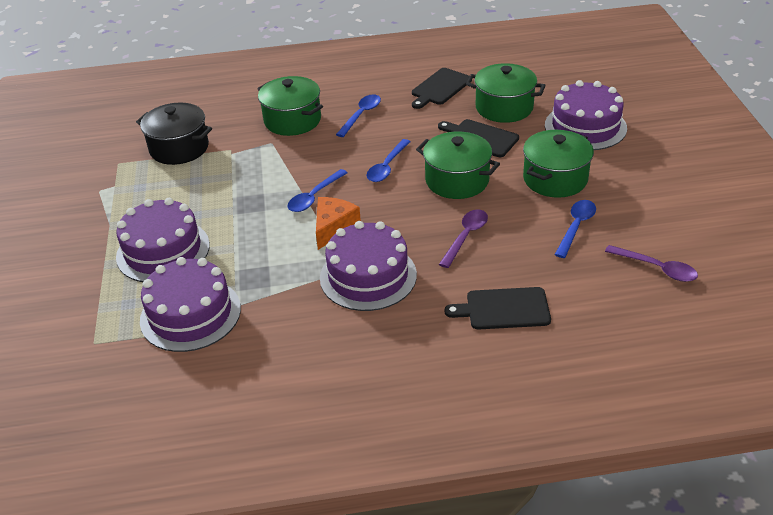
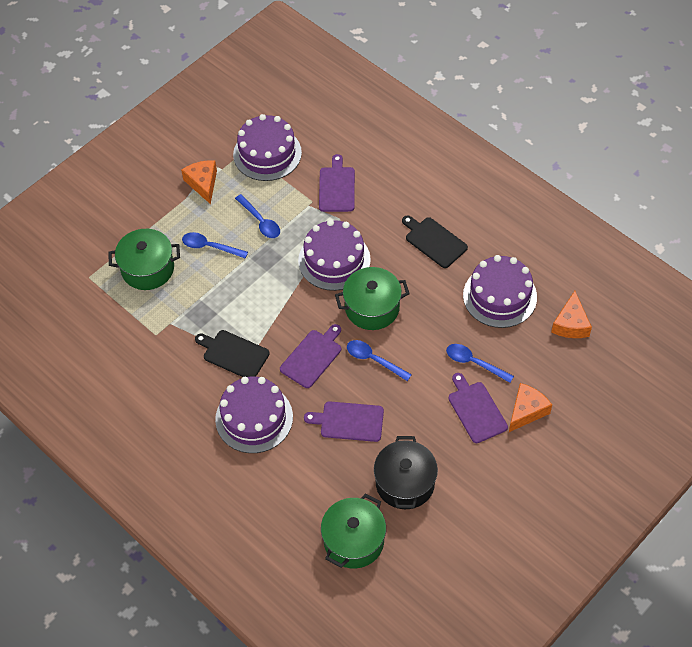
black cutting board: [412,68,472,109] [438,119,519,157] [445,287,551,330] = 3 -> [195,330,270,377] [402,215,468,268] = 2
green pot: [257,76,323,136] [416,132,500,199] [466,63,546,123] [523,130,594,198] = 4 -> [108,229,180,290] [321,493,386,568] [335,267,410,330] = 3
orange cheese: [316,197,361,250] = 1 -> [181,160,217,204] [509,383,552,432] [551,291,592,338] = 3
purple cutting board: none = 0 -> [280,324,341,388] [304,401,384,442] [319,154,355,212] [449,373,508,443] = 4
purple spoon: [439,209,488,268] [605,245,698,282] = 2 -> none = 0

